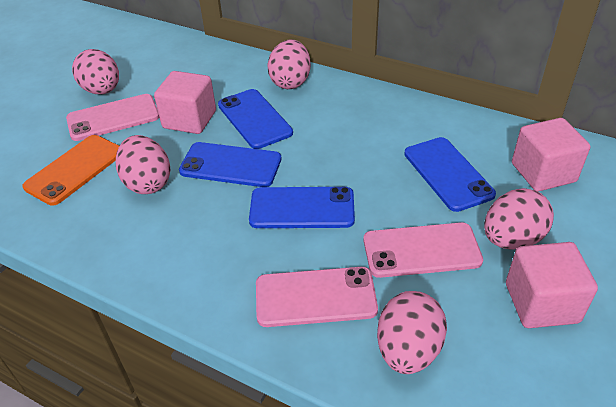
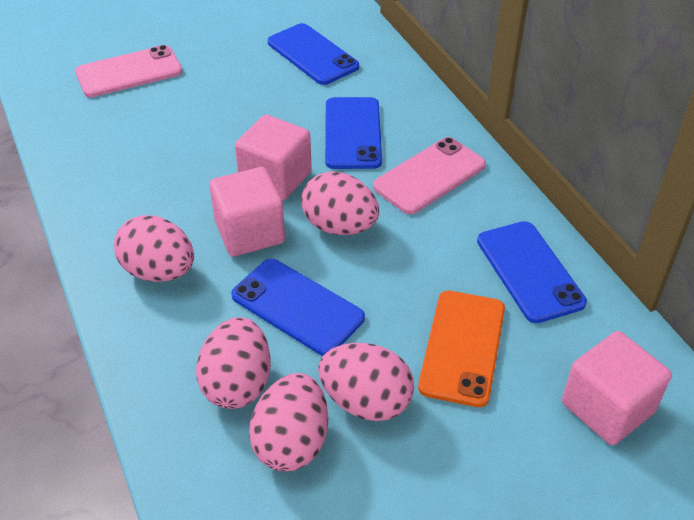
pink phone: [66,94,159,141] [256,267,378,327] [363,222,483,278] = 3 -> [75,45,182,97] [373,137,486,214] = 2

